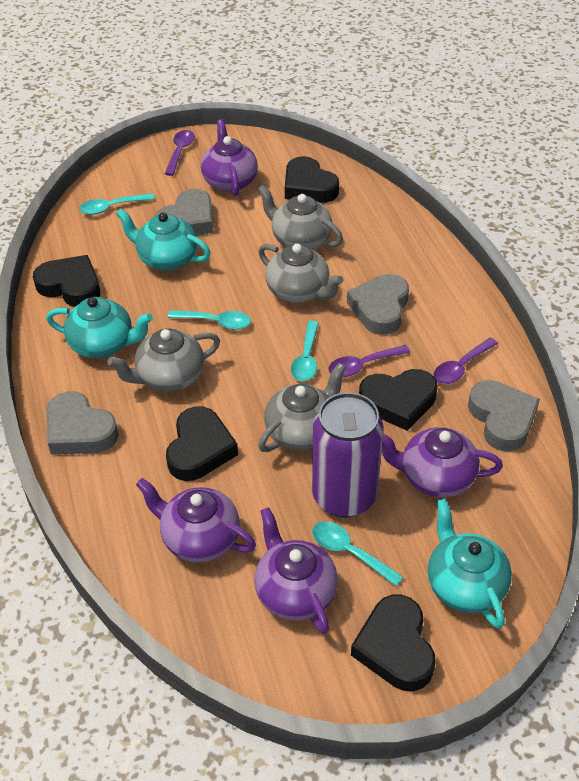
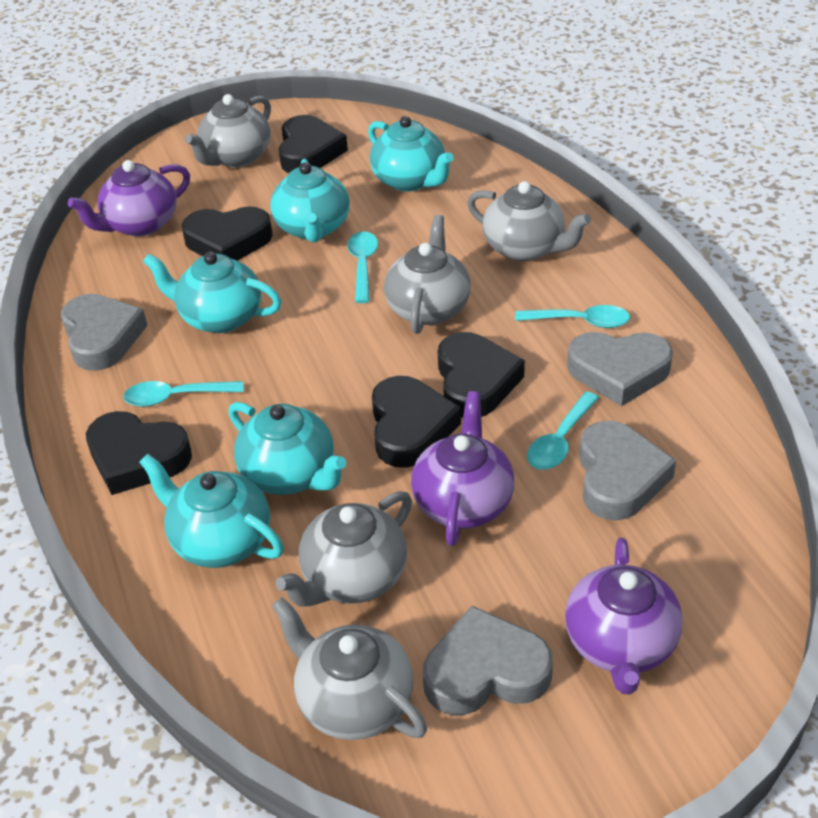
grey teapot: [108,329,220,392] [258,185,343,250] [258,244,343,303] [258,363,346,452] = 4 -> [185,94,271,167] [272,597,427,740] [276,491,412,607] [384,215,471,334] [467,181,591,261] = 5
purple can: [312,392,384,517] = 1 -> none = 0
purple spoon: [165,130,195,176] [328,345,410,377] [433,337,498,384] = 3 -> none = 0
purple teapot: [136,478,256,563] [201,119,258,196] [254,507,338,634] [382,427,503,497] = 4 -> [68,160,190,236] [411,391,514,546] [565,538,683,694] = 3
turquoise teapot: [46,297,153,358] [116,208,210,271] [428,499,512,629] = 3 -> [139,454,284,568] [143,252,281,333] [228,402,346,495] [270,159,349,242] [368,116,454,191] = 5

